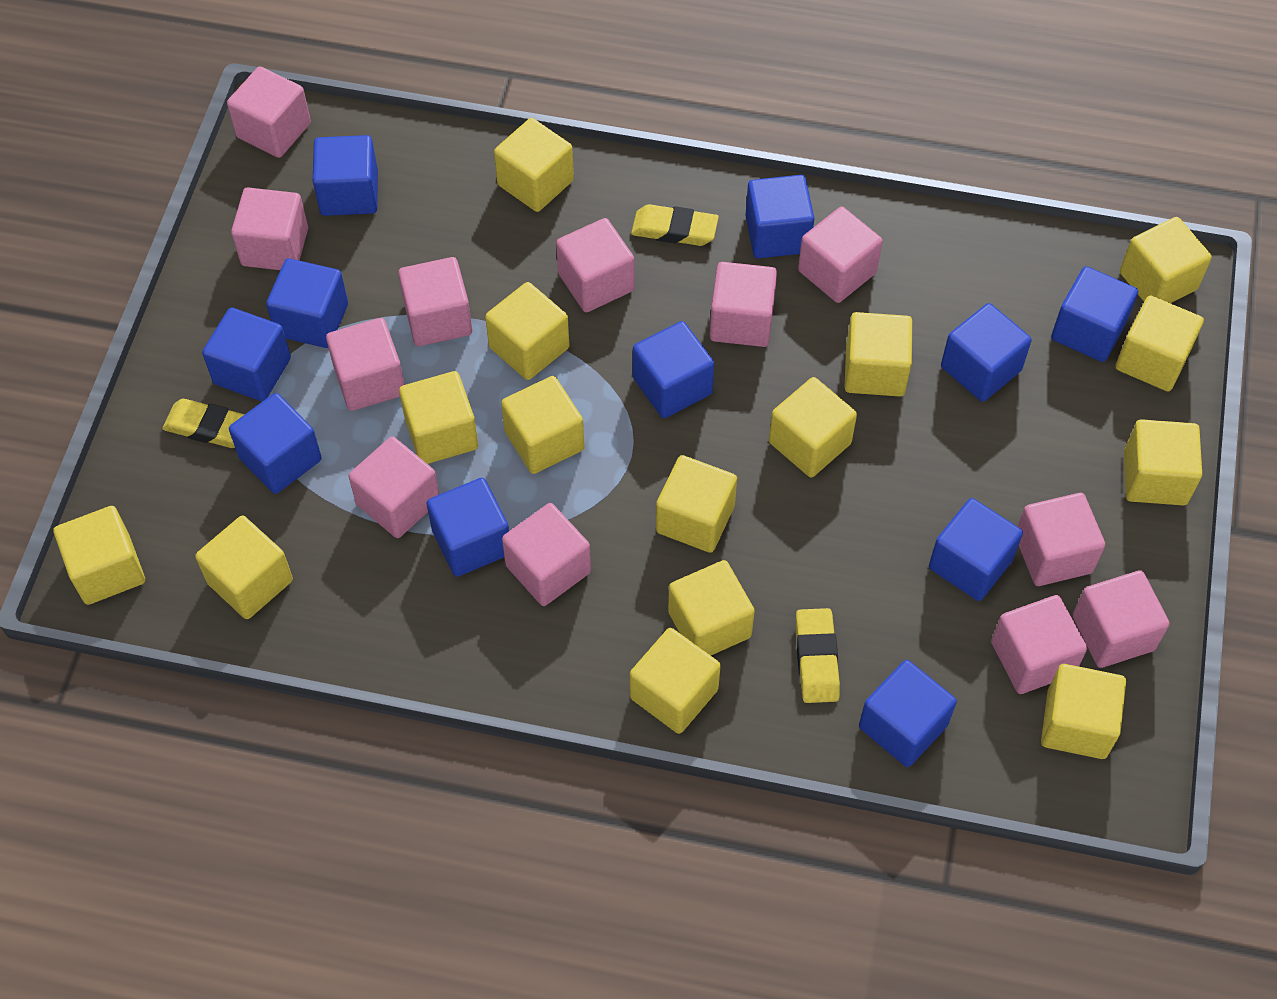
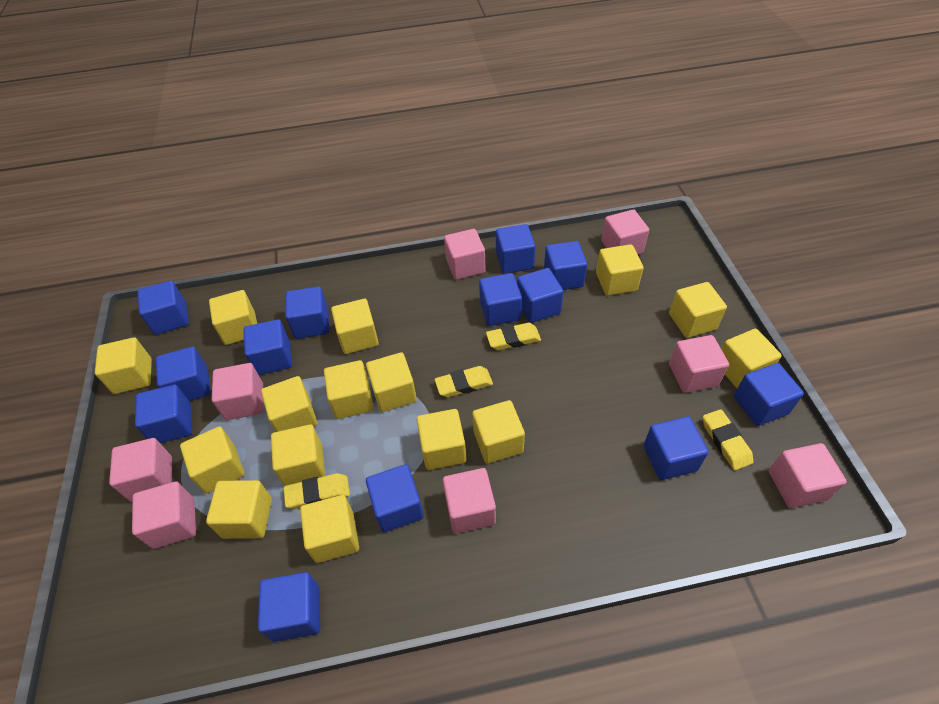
blue cube: [202,308,291,401] [229,393,322,494] [266,258,348,348] [313,135,378,216] [427,478,509,577] [633,321,714,418] [745,175,815,258] [859,660,957,767] [929,498,1023,601] [941,303,1032,402] [1051,266,1138,362] = 11 -> [135,384,192,443] [137,280,189,335] [156,347,211,401] [243,319,292,375] [258,572,320,642] [285,286,329,339] [366,464,424,532] [479,273,522,326] [496,224,535,274] [517,268,563,323] [544,241,587,290] [644,417,709,480] [734,363,804,426] = 13
pink cube: [227,66,311,158] [231,187,308,270] [326,318,405,411] [349,436,439,538] [398,257,472,346] [502,503,591,606] [556,218,635,312] [710,262,777,347] [798,207,883,303] [991,595,1087,694] [1017,493,1105,586] [1073,570,1170,668] = 12 -> [109,438,172,501] [132,481,196,549] [212,363,264,420] [442,468,496,533] [444,229,486,280] [601,210,649,254] [669,335,729,393] [769,443,847,508] = 8
yellow eraser: [162,399,245,448] [631,204,719,246] [796,608,840,703] = 3 -> [284,473,350,509] [434,366,493,397] [486,323,541,350] [703,409,753,470] = 4

